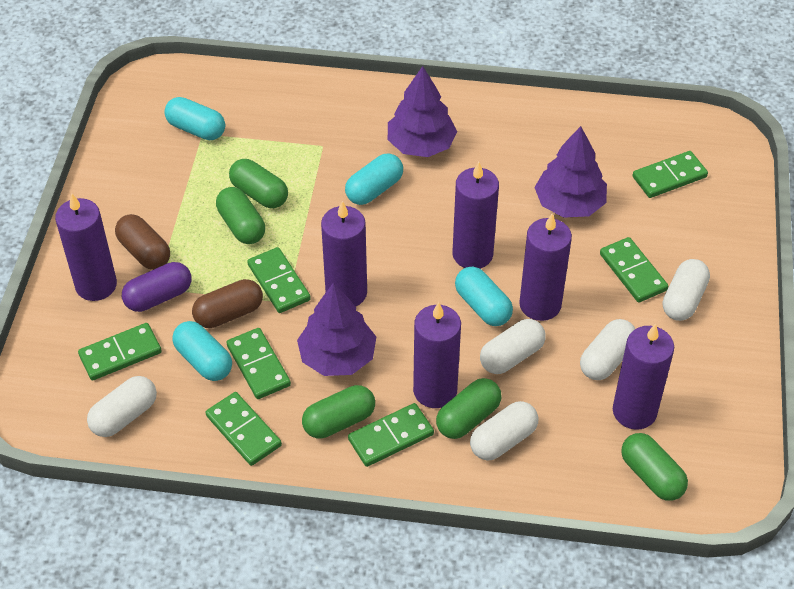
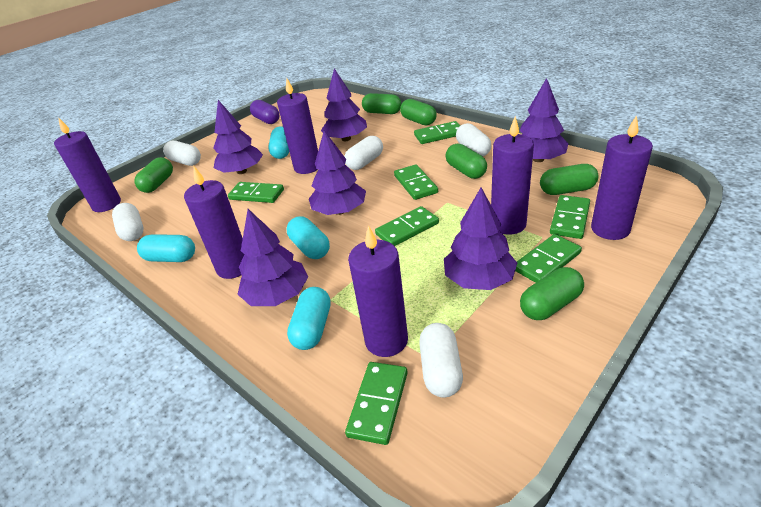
brown capsule: [115,214,170,270] [192,279,263,328] = 2 -> none = 0
green capsule: [216,187,265,244] [229,159,288,208] [302,385,375,439] [436,378,501,439] [621,433,688,501] = 5 -> [134,157,173,193] [362,93,402,114] [400,99,436,125] [446,144,487,179] [520,267,584,320] [540,164,598,195] = 6
purple tree: [297,282,376,376] [388,66,457,157] [534,126,607,218] = 3 -> [213,100,263,174] [237,209,308,306] [309,131,366,215] [321,68,367,141] [444,188,517,290] [519,78,568,162] = 6

